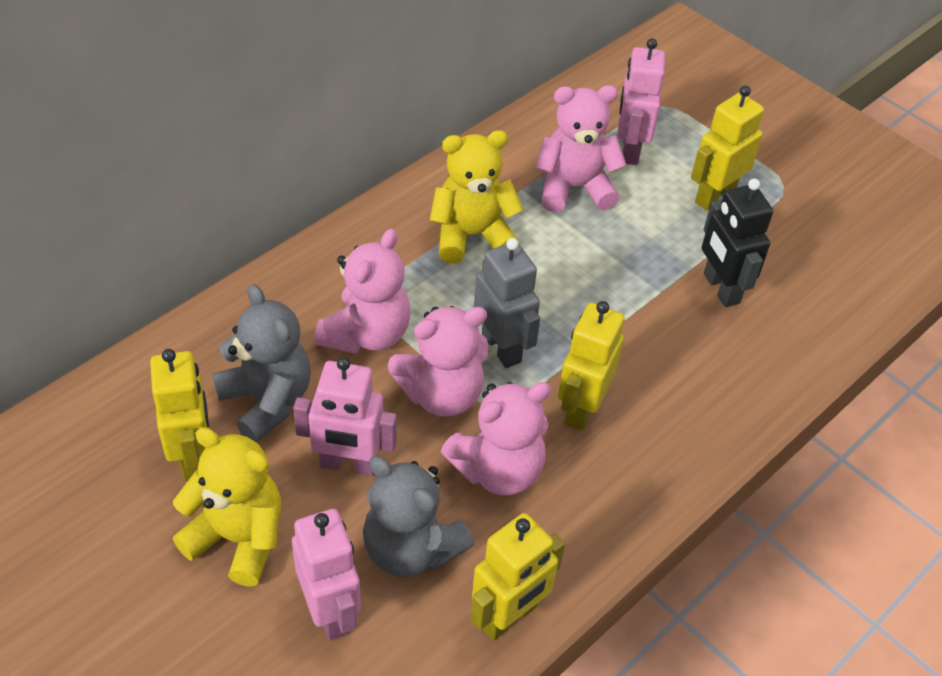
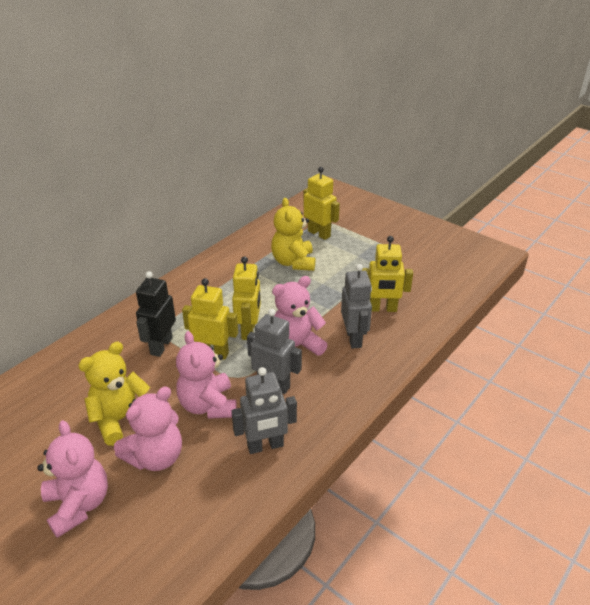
grey robot: [474,238,540,368] = 1 -> [232,367,297,454] [247,309,302,394] [341,264,372,349] = 3
grey teddy bear: [212,284,311,443] [363,456,474,577] = 2 -> none = 0
pink robot: [292,509,361,641] [293,357,397,476] [618,38,665,165] = 3 -> none = 0

